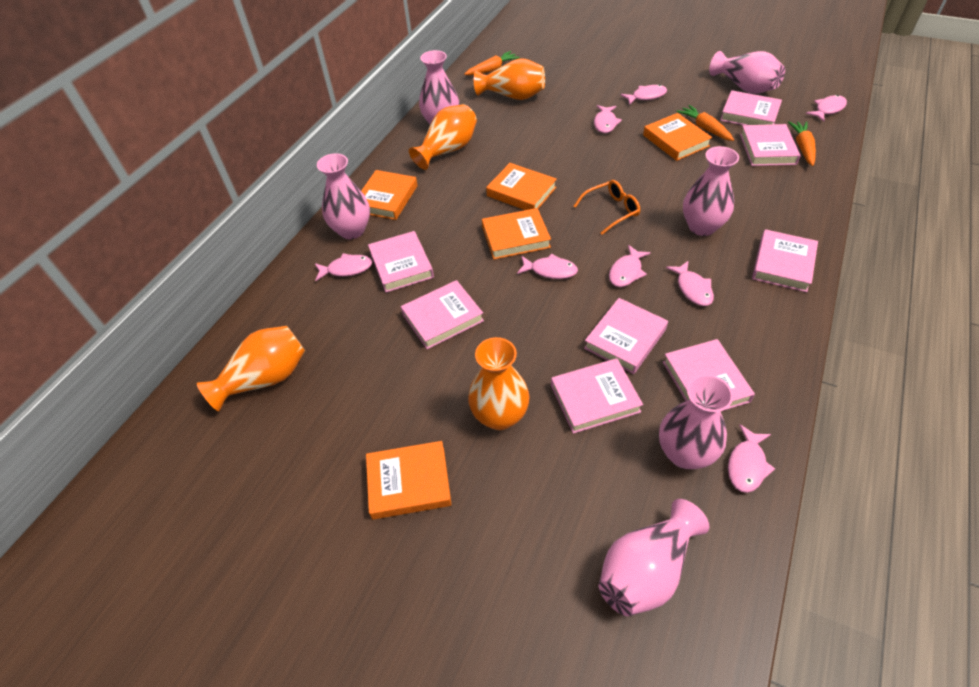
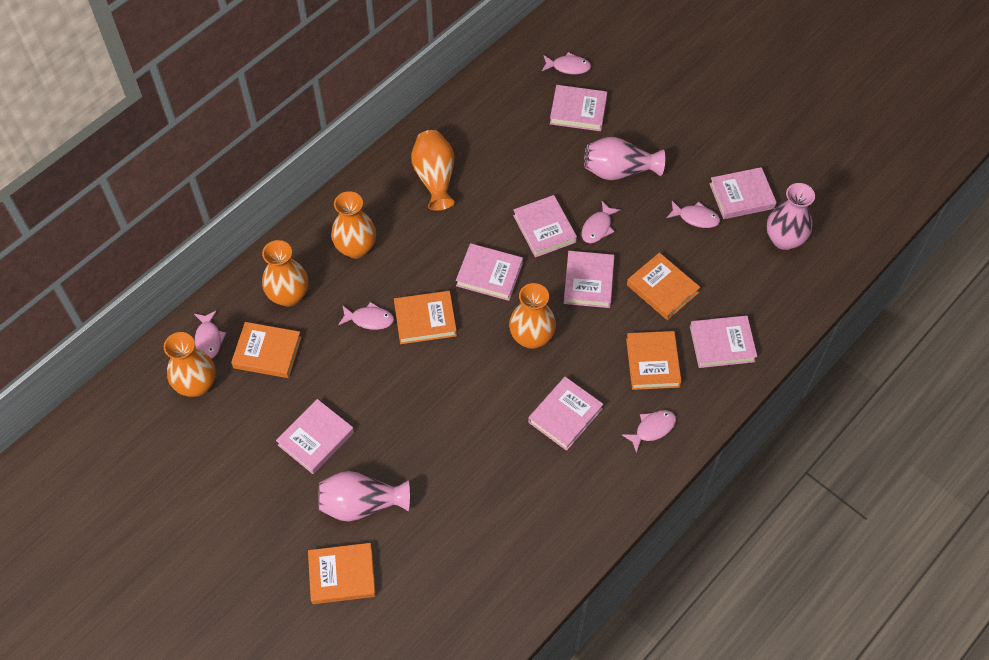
orange carrot: [464,51,520,75] [676,105,734,141] [788,121,816,166] = 3 -> none = 0
orange glasses: [574,180,640,235] = 1 -> none = 0
orange vase: [197,326,305,411] [409,104,477,170] [468,337,530,430] [474,58,545,100] = 4 -> [164,332,216,397] [262,240,308,307] [331,191,376,258] [411,130,455,211] [509,283,556,349] = 5
pink fish: [315,253,373,281] [517,254,578,279] [594,105,622,133] [609,245,651,287] [621,85,667,105] [666,261,714,306] [728,424,775,493] [806,95,847,122] = 8 -> [194,310,226,359] [338,302,394,330] [542,52,591,74] [581,201,621,243] [622,410,676,453] [667,201,720,228] = 6
pink vase: [317,153,370,239] [419,50,459,125] [599,499,709,616] [659,375,733,469] [683,146,739,236] [709,51,785,94] = 6 -> [319,471,410,522] [584,137,665,180] [767,183,815,250] = 3

